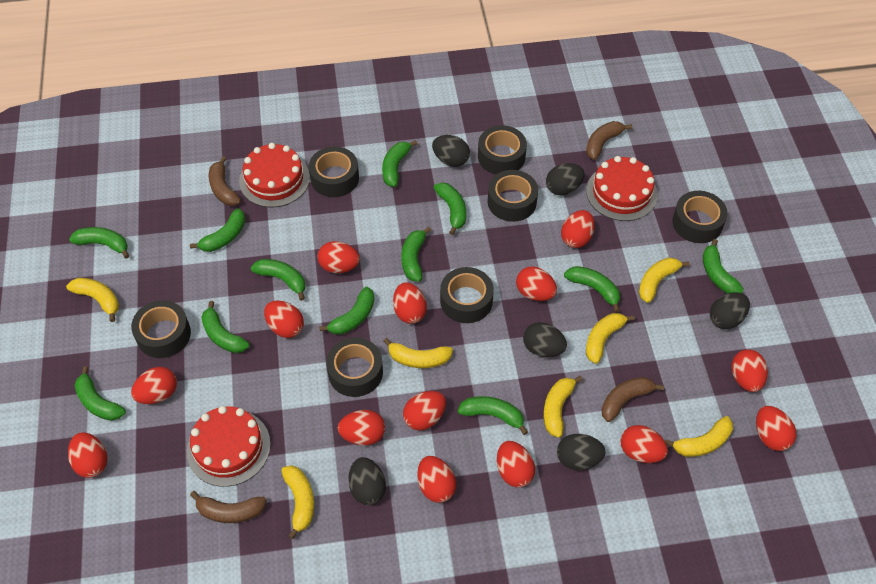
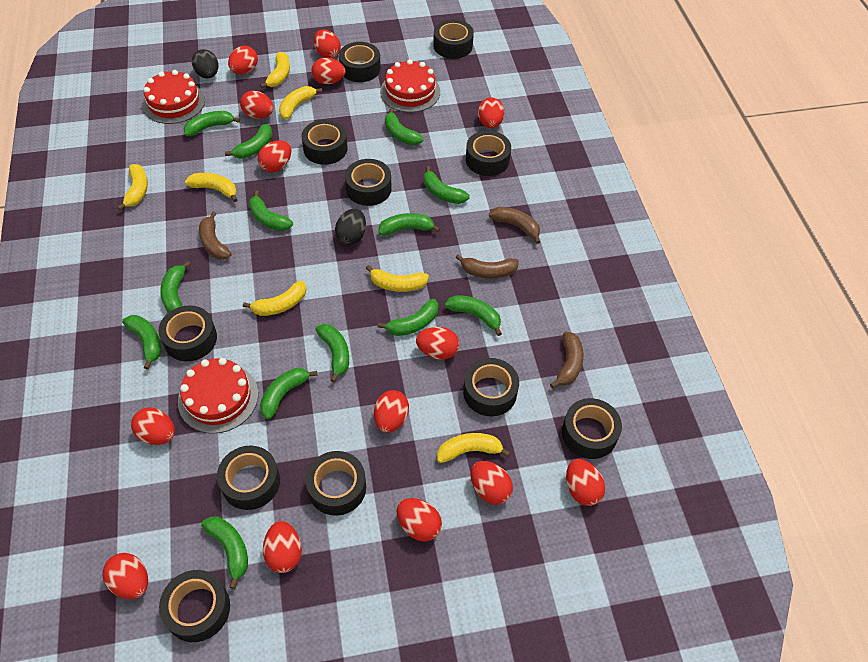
black egg: [348,457,386,505] [432,135,470,167] [523,322,567,357] [546,163,585,195] [557,434,606,470] [710,292,750,329] = 6 -> [192,49,219,78] [335,209,366,245] = 2
black tape: [131,300,191,358] [309,147,359,197] [326,337,383,397] [440,267,494,323] [478,125,527,174] [487,170,538,222] [672,191,727,243] = 7 -> [158,305,217,361] [159,570,230,642] [217,446,280,510] [302,120,348,165] [306,451,366,516] [339,42,381,82] [345,159,392,206] [433,19,474,59] [463,358,519,416] [466,131,511,176] [562,398,622,459] = 11
green banana: [69,227,129,259] [75,366,126,421] [190,208,245,252] [201,301,249,353] [251,259,306,301] [319,287,375,335] [382,140,417,187] [401,227,431,281] [434,183,466,235] [458,396,528,435] [564,266,620,313] [703,239,744,294] = 12 -> [122,315,161,370] [160,261,191,313] [183,111,240,136] [201,517,248,589] [225,124,272,159] [249,191,293,231] [260,368,317,419] [315,324,349,382] [378,299,438,336] [379,213,440,235] [385,108,424,145] [424,166,470,204] [445,295,502,336] = 13

